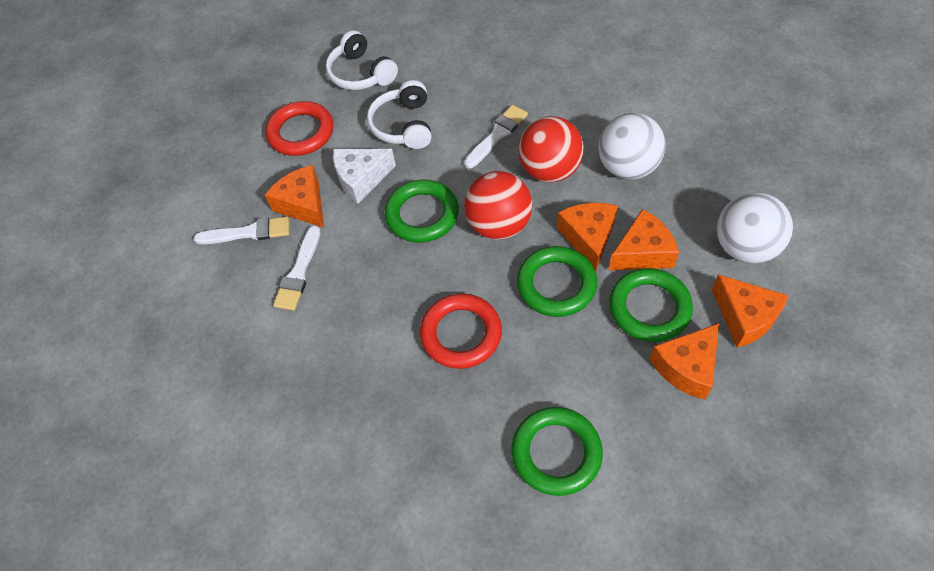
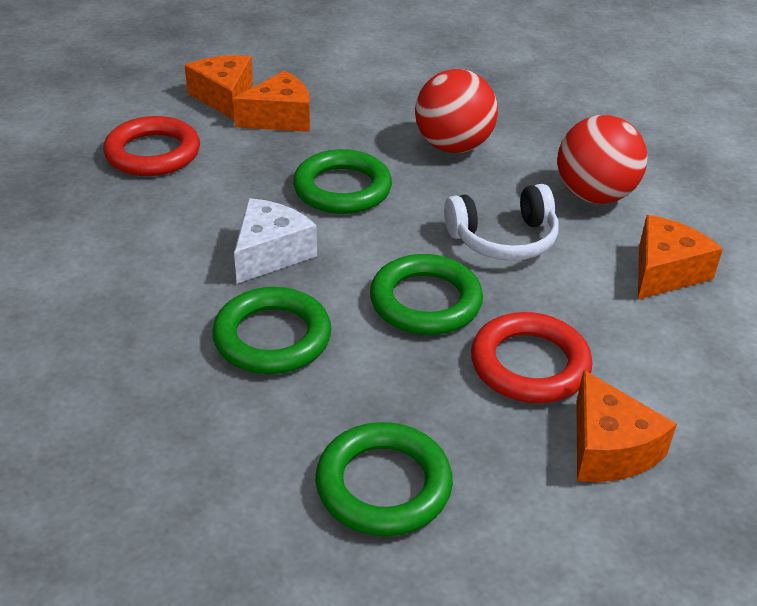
orange cheese: [265,165,324,228] [557,203,618,271] [609,209,679,270] [650,323,719,400] [712,274,789,348] = 5 -> [185,55,253,120] [233,70,310,132] [576,370,677,482] [638,215,723,300] = 4
white ball: [599,113,666,179] [717,192,793,264] = 2 -> none = 0
white brush: [194,216,289,244] [273,225,321,311] [464,105,528,168] = 3 -> none = 0
white headphones: [326,30,398,90] [367,80,432,149] = 2 -> [444,184,559,261] = 1

